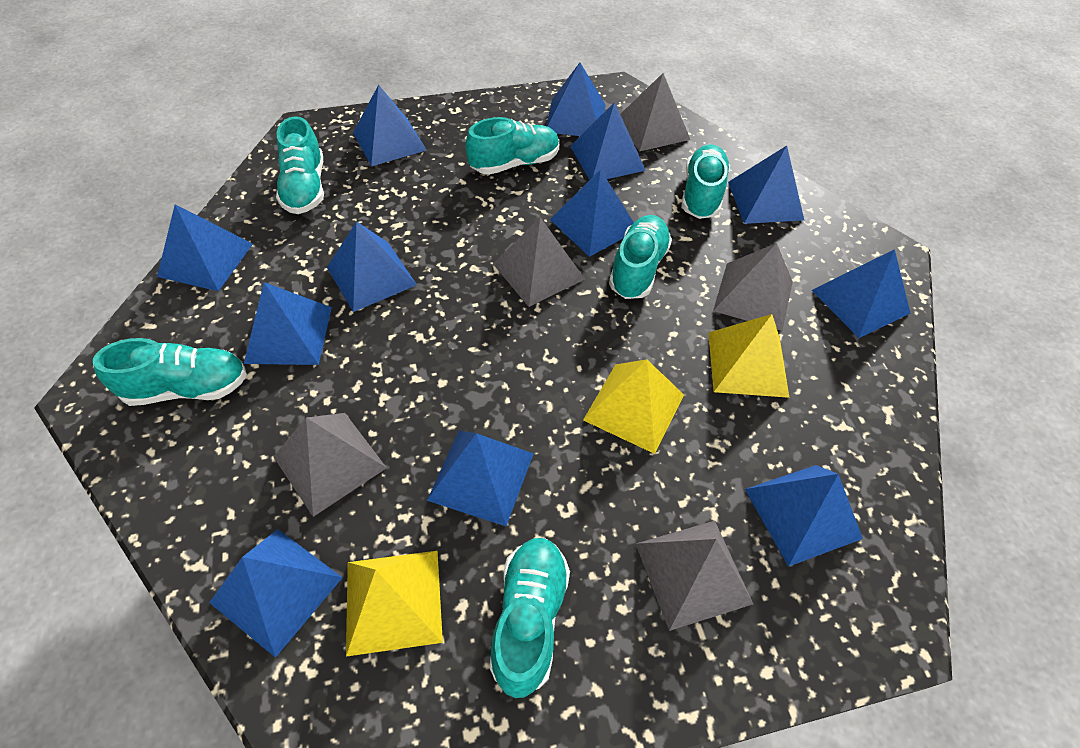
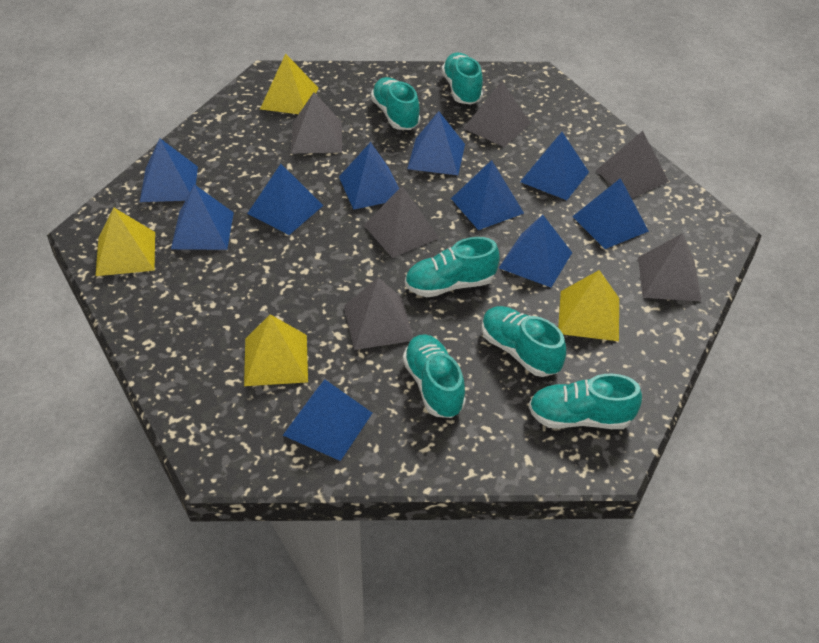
blue pyramid: [157,205,253,291] [209,529,343,658] [244,282,332,365] [327,221,417,312] [353,84,427,166] [427,431,534,526] [546,63,606,136] [550,169,634,257] [570,102,646,180] [728,146,804,224] [745,465,863,567] [812,249,911,338] = 12 -> [140,138,198,202] [171,184,234,250] [247,164,323,235] [283,379,372,461] [339,142,399,210] [407,111,465,175] [451,160,524,230] [499,215,572,287] [520,132,589,200] [572,178,649,249] = 10
grey pyramid: [273,413,387,517] [493,217,585,307] [620,73,690,152] [636,521,753,631] [713,243,793,331] = 5 -> [291,92,342,153] [344,277,414,350] [364,186,439,258] [463,81,531,147] [596,131,669,199] [638,233,702,302] = 6
yellow pyramid: [346,551,443,657] [583,359,684,454] [708,314,790,398] = 3 -> [96,207,155,276] [244,314,308,386] [260,54,318,114] [558,270,619,341] = 4

